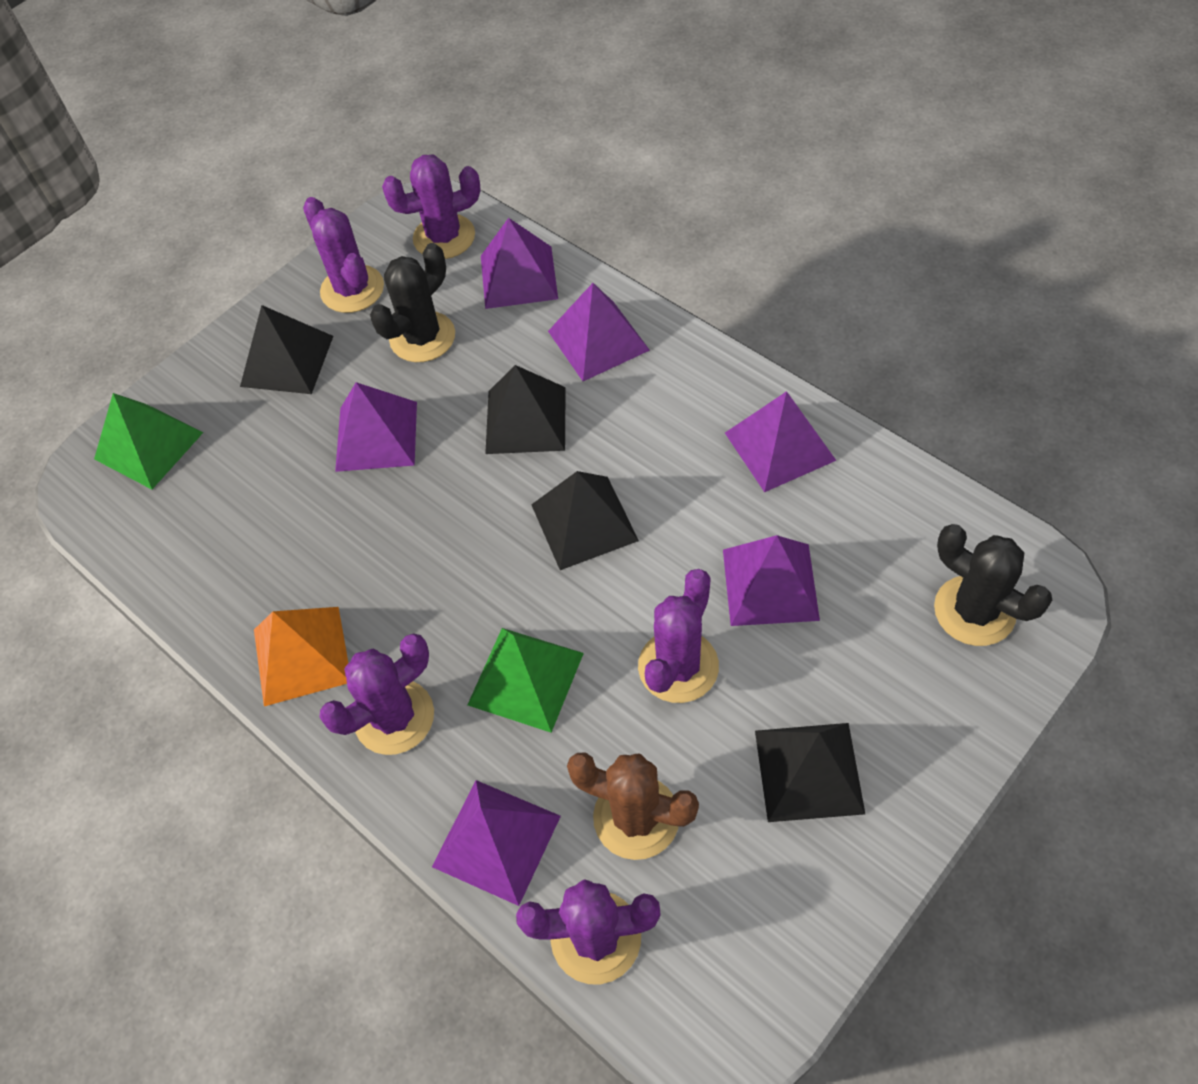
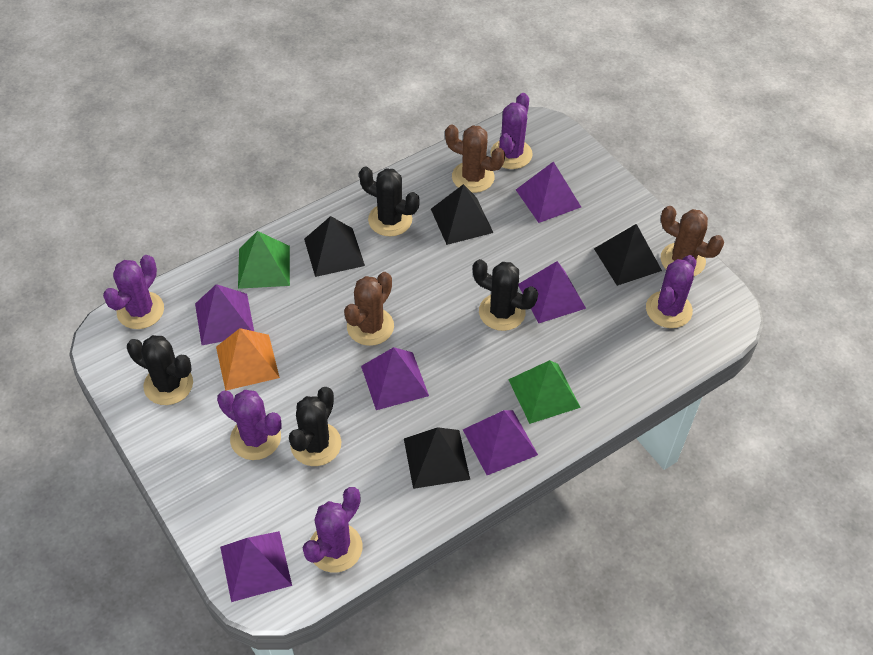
black cactus: [370,243,455,362] [934,524,1052,646] = 2 -> [127,335,193,405] [289,387,341,466] [359,166,420,236] [473,259,538,331] = 4
brown cactus: [567,753,699,860] = 1 -> [344,272,394,346] [445,125,505,193] [661,206,724,276] = 3

